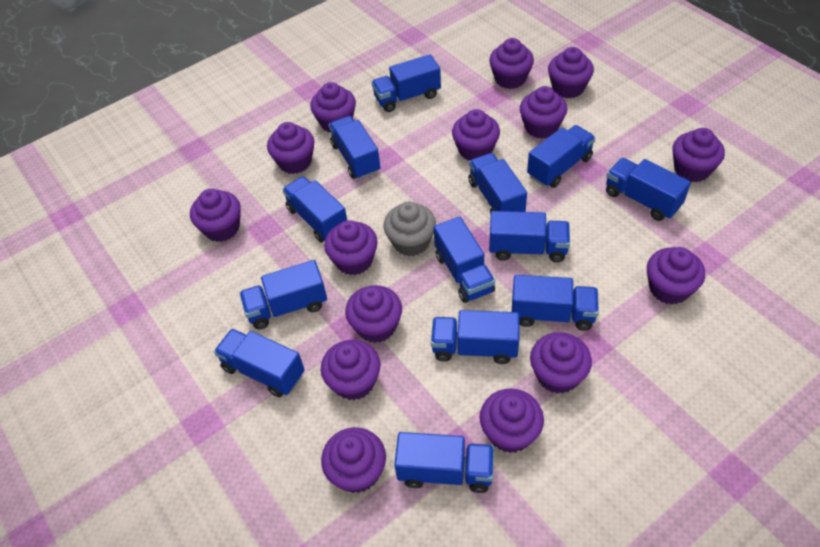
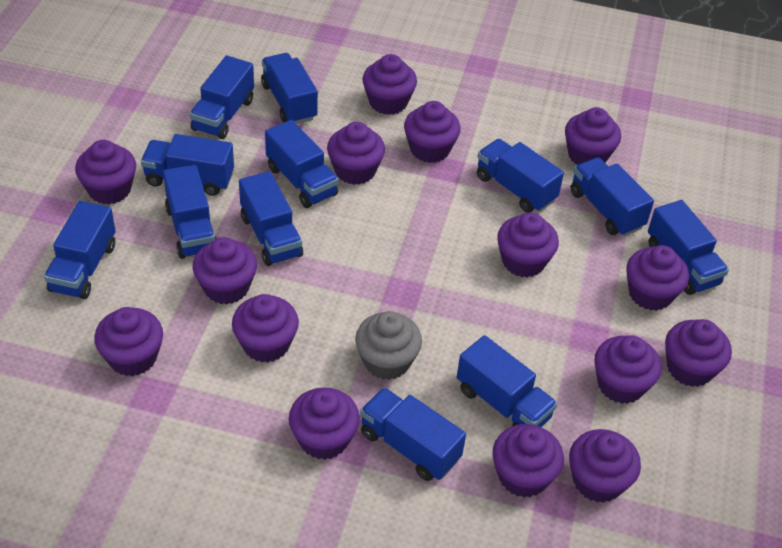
blue truck: [214,329,305,397] [239,260,327,329] [282,176,347,243] [329,116,380,179] [371,54,441,112] [394,432,494,493] [431,310,519,364] [434,216,495,303] [468,153,527,215] [489,211,570,263] [512,275,599,331] [527,125,596,188] [606,158,691,221] = 13 -> [44,201,115,299] [141,134,234,196] [163,165,216,259] [190,56,254,139] [239,171,303,266] [261,53,318,124] [265,120,338,208] [360,388,466,481] [457,335,557,427] [477,139,564,213] [571,157,654,236] [648,200,729,295] = 12

